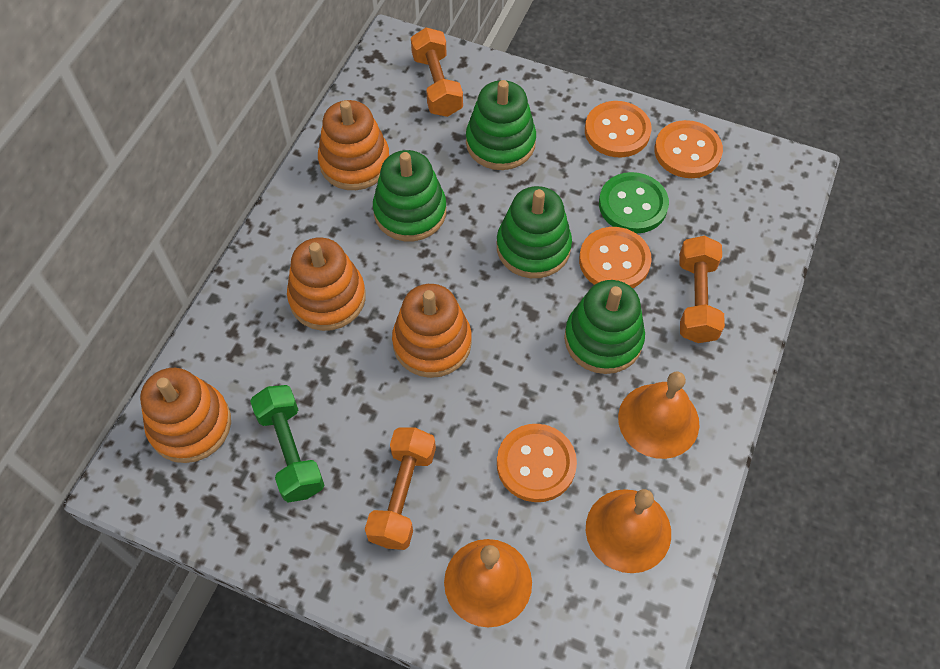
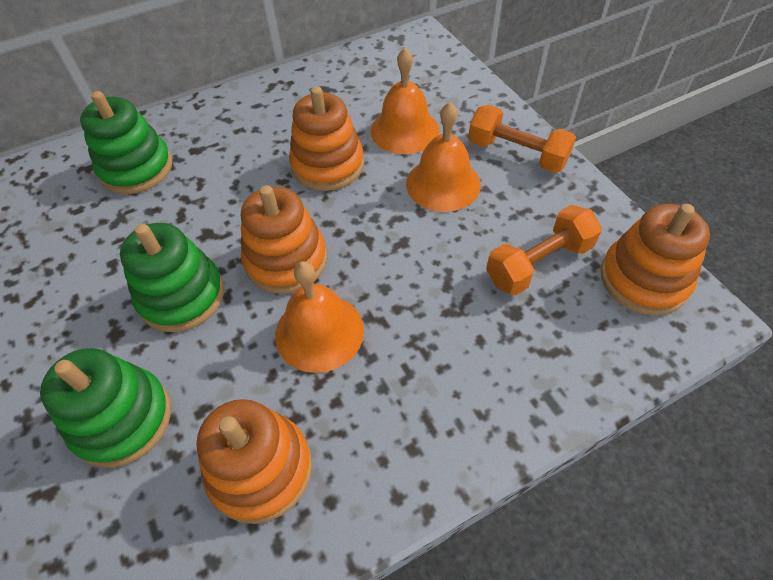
green button: [599,172,669,234] = 1 -> none = 0
green dumbbell: [250,385,324,503] = 1 -> none = 0
green stacking toy: [373,150,446,241] [466,80,536,170] [497,186,572,278] [564,280,645,374] = 4 -> [40,348,171,468] [80,91,172,194] [120,223,224,332] = 3
orange button: [497,424,577,502] [579,227,652,288] [585,101,652,158] [655,120,723,178] = 4 -> none = 0
orange dumbbell: [365,428,436,550] [411,27,463,117] [679,236,725,343] = 3 -> [468,105,576,173] [486,205,602,295] = 2

